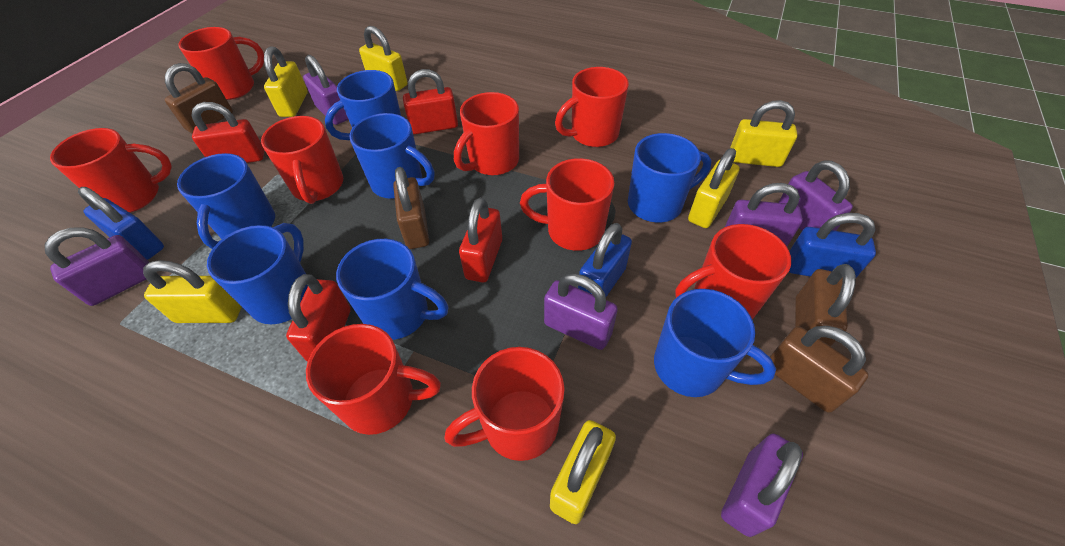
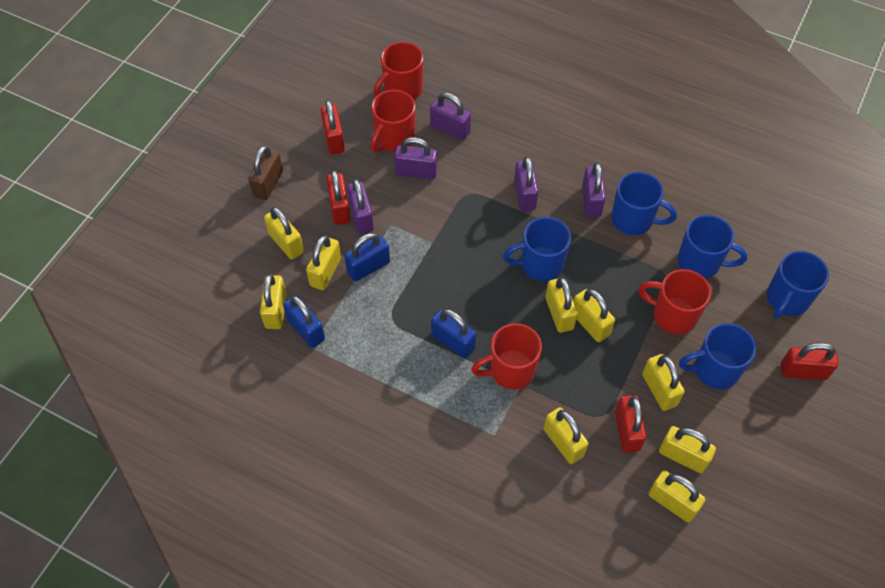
blue mug: [177,153,275,249] [207,223,308,324] [325,70,401,140] [336,239,448,340] [349,113,434,199] [628,133,711,223] [654,289,776,397] = 7 -> [503,217,571,281] [612,172,677,235] [678,215,747,279] [679,323,756,389] [767,251,829,319] = 5
brown padlock: [165,63,233,134] [393,167,429,249] [770,326,869,413] [795,264,856,346] = 4 -> [248,145,283,200] = 1
purple padlock: [44,227,149,306] [303,55,348,125] [544,274,618,350] [721,434,803,537] [725,183,803,246] [778,160,853,231] = 6 -> [347,179,374,234] [394,137,437,180] [430,93,471,141] [514,156,538,211] [582,163,606,217] = 5
red mug: [50,128,172,213] [178,27,264,100] [261,116,343,204] [306,324,441,435] [444,347,565,461] [454,92,519,175] [520,158,615,251] [555,67,629,147] [675,224,791,319] = 9 -> [371,90,415,152] [374,42,423,100] [471,323,542,389] [639,269,711,335] = 4
yellow padlock: [143,260,242,323] [264,46,308,117] [359,26,408,91] [550,420,616,524] [688,148,740,228] [730,100,798,167] = 6 -> [260,274,287,329] [264,207,304,259] [306,235,341,290] [544,407,588,464] [545,277,578,333] [574,289,615,342] [642,354,685,411] [648,470,705,523] [659,426,716,473] = 9

